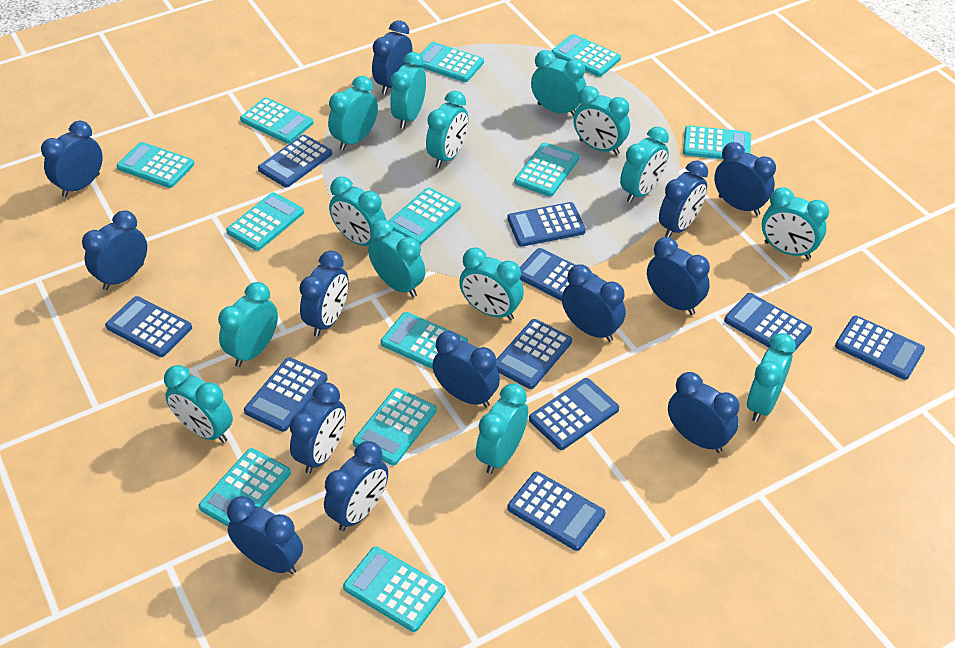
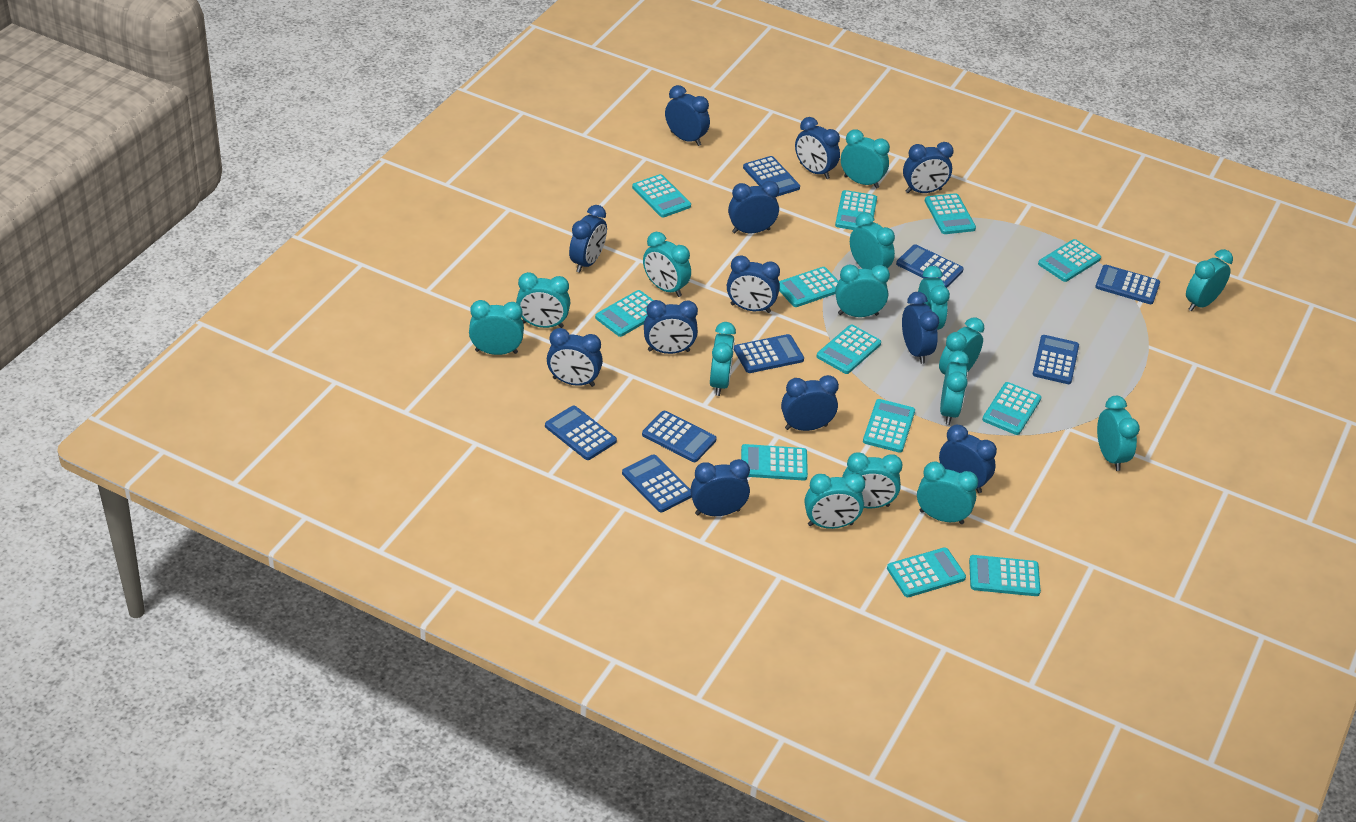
blue calculator: [105,296,192,357] [244,357,328,432] [258,134,332,187] [495,319,572,389] [507,202,586,247] [508,472,605,551] [520,248,598,301] [529,378,619,450] [724,293,812,354] [835,316,925,380] = 10 -> [545,406,617,460] [622,454,692,512] [642,411,717,462] [734,334,804,373] [743,156,800,196] [896,244,964,288] [1033,335,1079,384] [1095,265,1160,304] = 8
blue clock: [41,121,102,197] [82,210,147,290] [227,496,303,574] [289,382,346,474] [299,251,349,337] [324,441,388,531] [372,20,413,95] [432,331,500,408] [562,265,626,342] [647,237,710,315] [659,160,708,237] [668,372,739,453] [714,142,776,216] = 13 -> [547,328,603,387] [569,205,607,273] [644,300,698,354] [665,85,710,146] [690,459,750,516] [727,255,780,313] [728,181,779,233] [781,375,839,431] [795,117,840,179] [902,292,939,364] [903,142,954,193] [939,425,997,493] = 12
turquoise clock: [164,365,233,443] [218,282,278,367] [328,76,378,151] [329,177,386,246] [368,220,426,297] [390,52,426,129] [426,91,469,168] [459,247,524,320] [476,383,528,474] [531,50,586,116] [573,86,630,155] [620,127,669,203] [747,333,796,422] [762,188,829,259] = 14 -> [469,300,524,355] [516,272,570,328] [643,232,691,297] [710,322,736,396] [805,473,865,529] [835,265,890,317] [841,129,890,188] [842,452,903,508] [850,212,895,270] [917,462,978,524] [918,266,950,330] [939,317,985,383] [940,351,969,425] [1097,396,1140,471] [1186,249,1233,311] = 15

